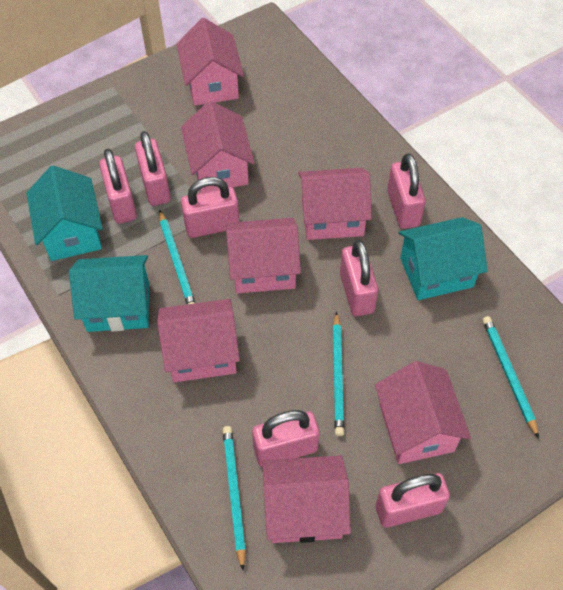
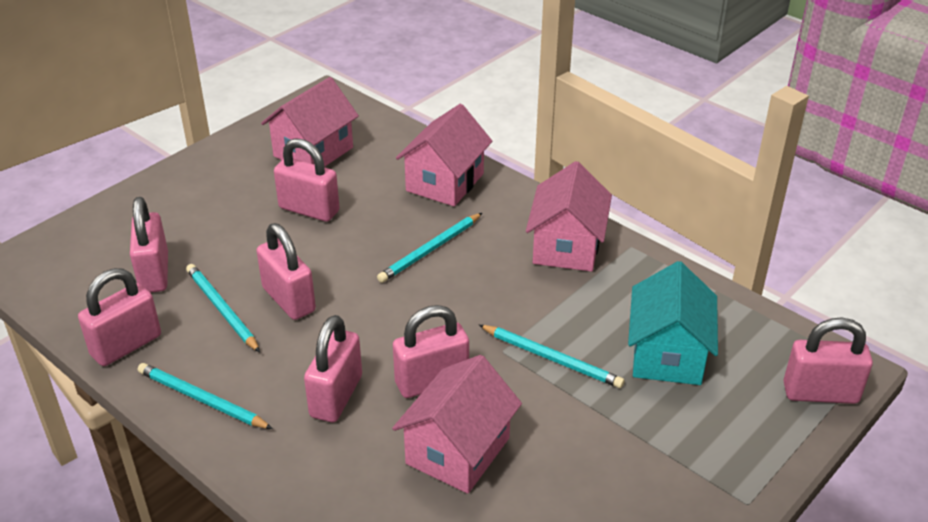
pink house: [157,299,240,382] [176,18,244,106] [181,101,255,192] [226,218,301,293] [262,455,351,543] [298,168,372,240] [375,361,471,464] = 7 -> [261,77,359,167] [392,355,522,494] [396,104,492,206] [526,161,612,272] = 4
turquoise house: [26,165,103,261] [69,255,149,332] [399,217,488,300] = 3 -> [628,261,718,385] = 1

